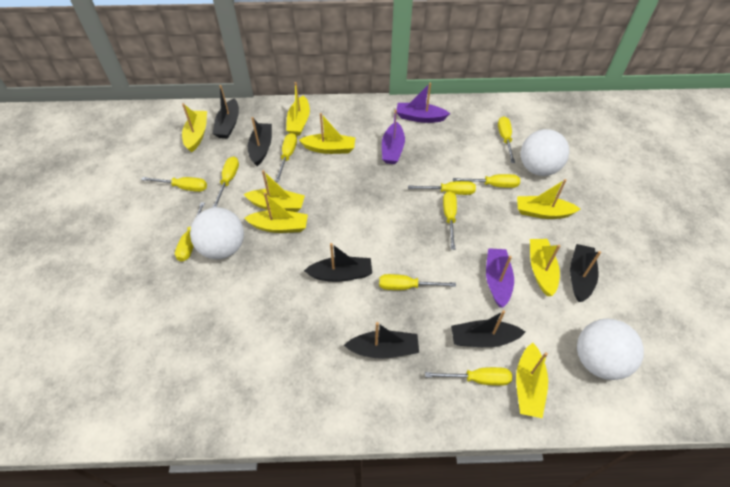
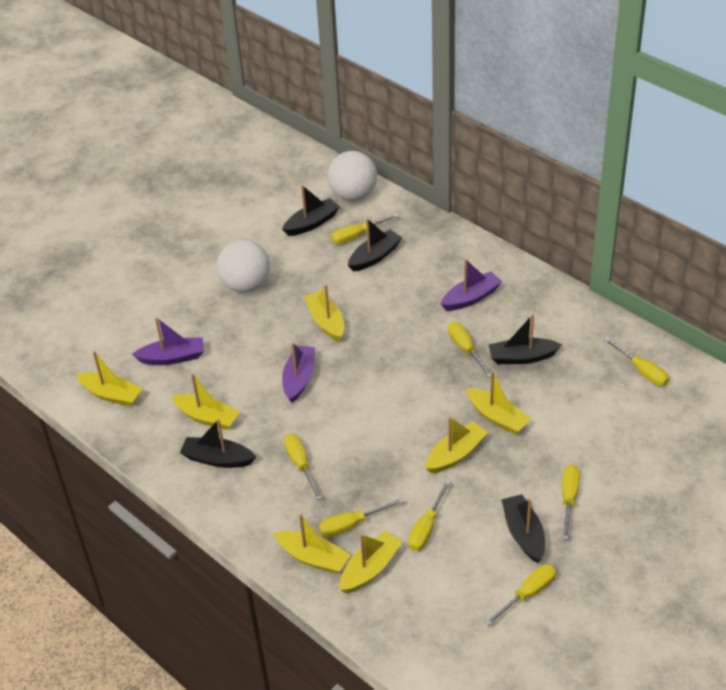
black boat: [213,85,239,139] [248,117,272,166] [304,243,372,282] [344,322,419,359] [451,310,525,347] [570,244,601,302] = 6 -> [180,419,256,468] [282,185,340,236] [348,218,403,272] [489,314,562,364] [501,494,545,563] = 5
white ball: [190,207,244,259] [521,129,569,176] [577,318,644,380] = 3 -> [217,240,270,293] [328,151,377,201] = 2
yellow boat: [182,103,207,152] [243,170,305,212] [244,193,308,233] [286,82,310,135] [299,113,355,154] [516,343,548,418] [517,179,580,219] [530,239,561,296] = 8 -> [76,351,143,407] [171,373,240,430] [274,514,351,574] [304,285,344,341] [340,531,402,593] [425,417,488,473] [466,371,531,435] = 7
yellow screwdriver: [141,177,207,192] [175,202,205,262] [212,156,239,208] [275,133,297,182] [379,274,456,290] [408,181,476,195] [425,367,512,386] [443,191,457,250] [453,174,520,188] [498,116,515,163] = 10 -> [284,434,322,500] [319,498,404,537] [331,214,398,244] [408,480,451,551] [448,322,491,378] [484,564,556,626] [562,465,580,540] [603,337,669,386] = 8

